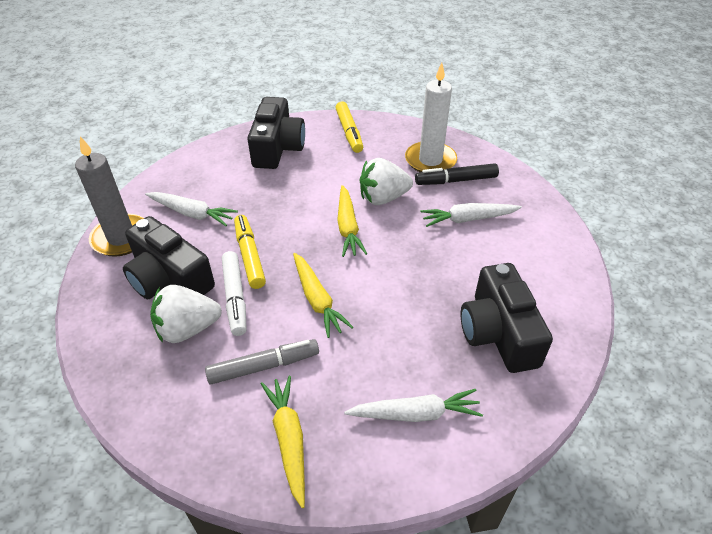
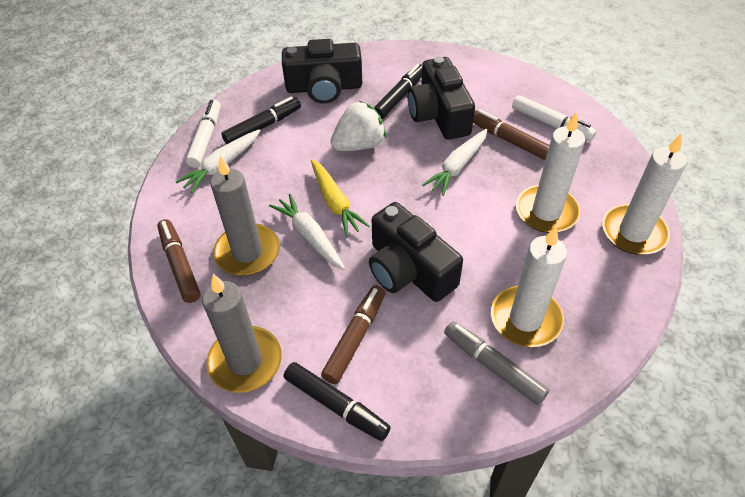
black marker: [415,163,499,185] = 1 -> [221,97,301,144] [284,362,391,441] [374,64,422,119] = 3
brown marker: none = 0 -> [157,219,201,303] [321,285,385,384] [473,110,549,160] = 3
grey candle: [75,136,144,257] = 1 -> [202,274,282,393] [211,156,280,276] = 2
white candle: [405,63,457,172] = 1 -> [491,226,567,347] [516,111,585,233] [602,133,687,255] = 3
white marker: [222,251,247,336] = 1 -> [186,99,221,168] [512,95,596,141] = 2
white strawberry: [150,285,222,343] [360,158,413,205] = 2 -> [331,101,386,151] = 1
yellow carrot: [261,376,305,508] [293,253,353,338] [337,185,367,257] = 3 -> [311,160,370,236] = 1
yellow marker: [234,215,266,289] [336,102,363,153] = 2 -> none = 0

